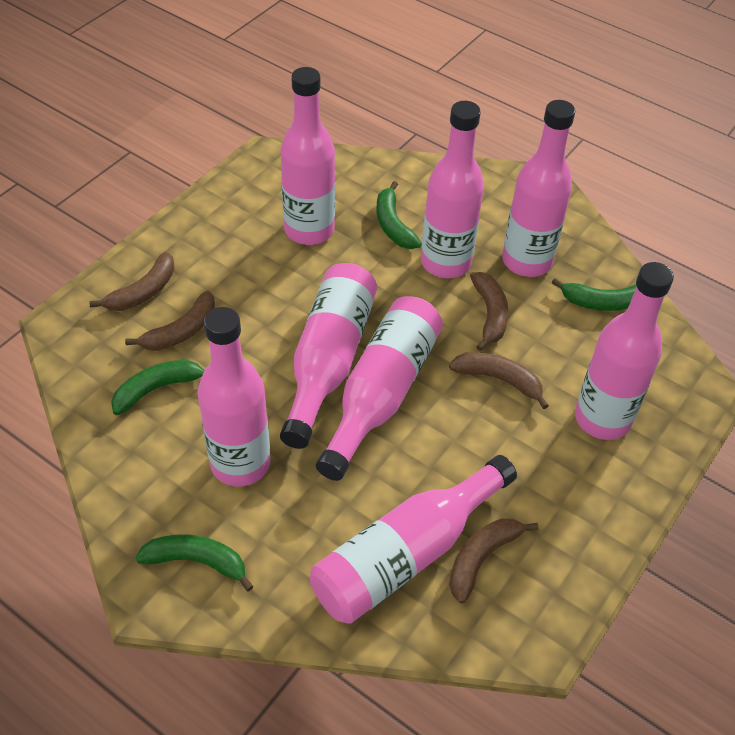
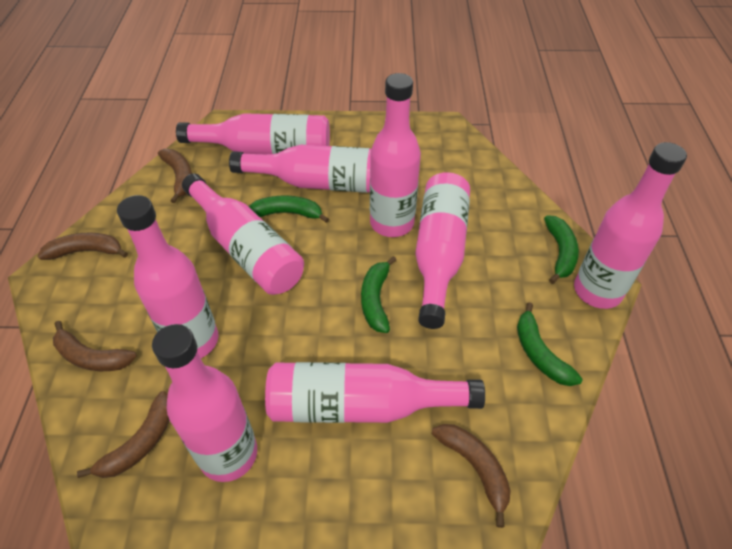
pink bottle: [198,307,270,487] [280,263,377,449] [281,67,335,245] [310,455,517,624] [316,296,443,481] [421,101,484,278] [502,100,576,277] [575,262,674,440] = 8 -> [117,195,219,358] [152,324,257,482] [176,113,330,154] [182,173,304,295] [229,145,371,193] [265,362,485,423] [370,73,421,237] [415,172,470,329] [574,142,687,309] = 9

